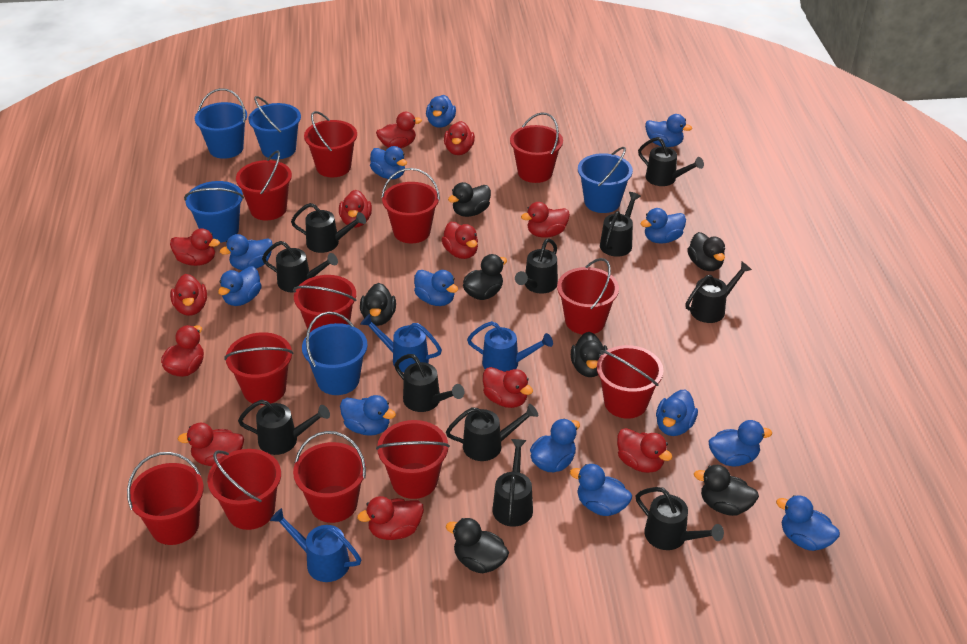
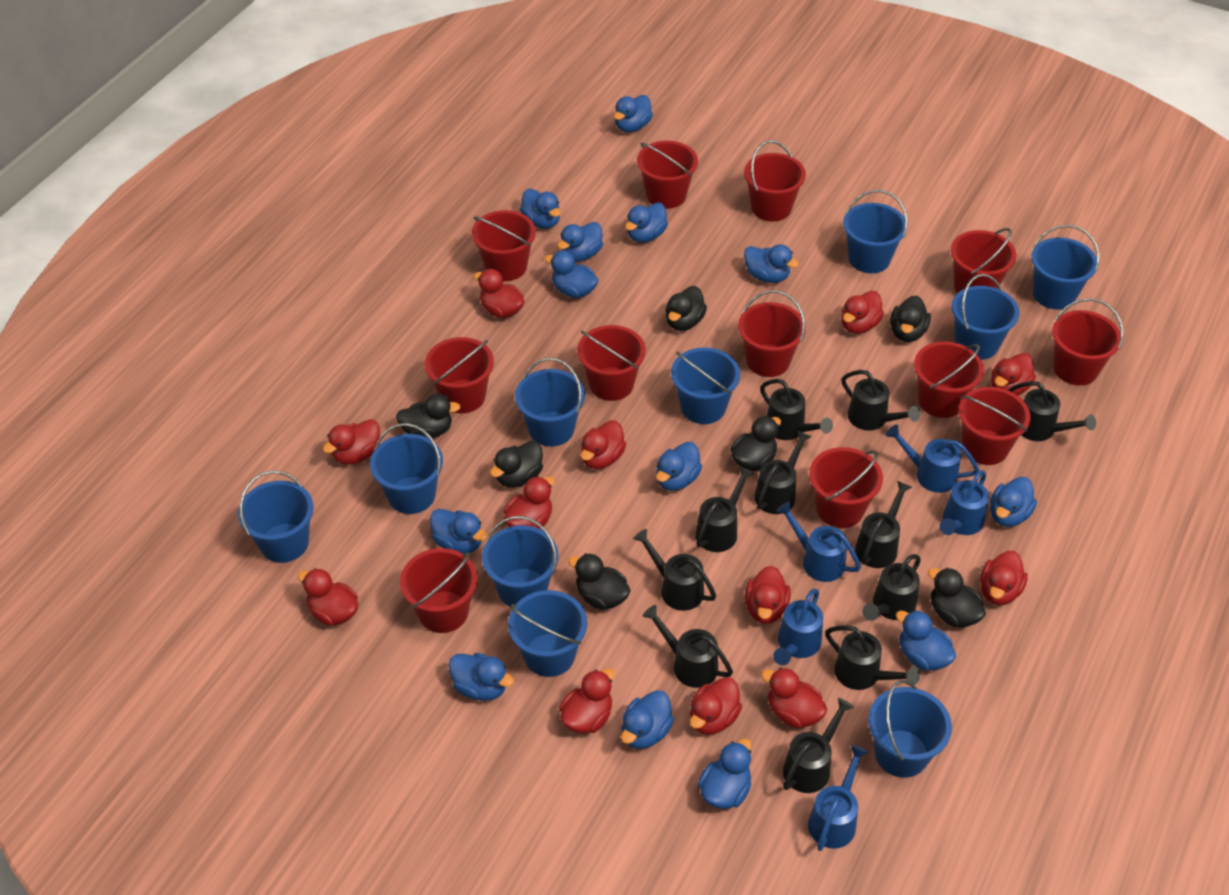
blue bucket: [184,181,244,243] [195,88,247,159] [248,96,301,159] [302,312,368,395] [578,147,633,213] = 5 -> [238,471,314,563] [370,423,443,514] [482,516,558,607] [508,590,587,677] [515,358,585,447] [671,347,740,424] [843,190,908,273] [868,680,952,778] [951,274,1019,360] [1031,225,1099,310] = 10
blue watering can: [270,508,361,582] [360,314,442,373] [467,321,553,372] = 3 -> [773,589,823,665] [776,502,861,582] [808,745,868,851] [886,425,979,493] [939,470,989,535] = 5

